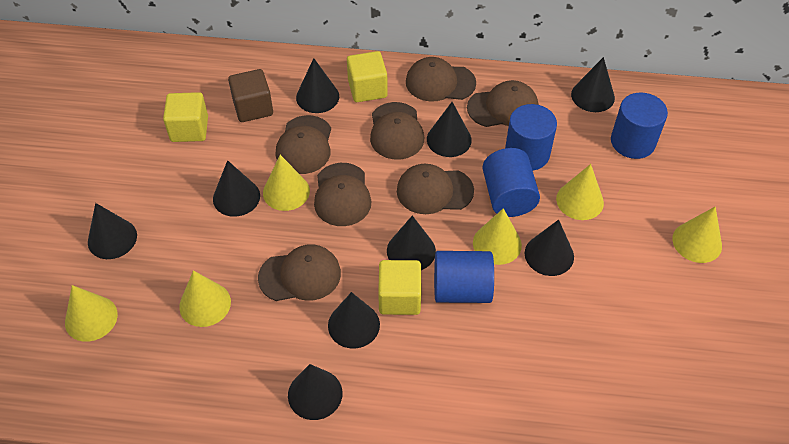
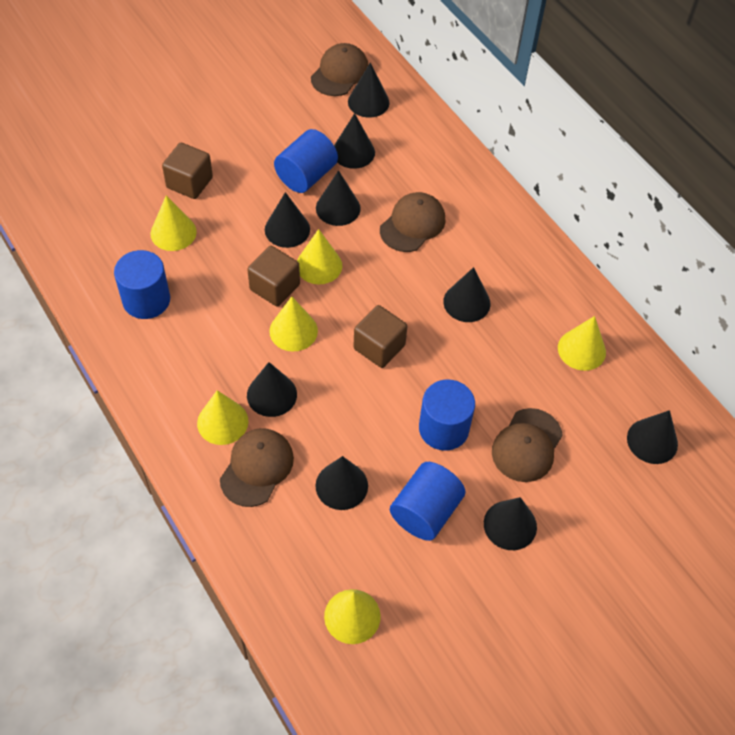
brown cap: [258,244,341,301] [276,115,331,174] [314,163,371,226] [370,102,424,160] [397,164,474,214] [406,57,476,101] [467,80,538,127] = 7 -> [220,428,294,507] [311,43,368,96] [380,192,445,252] [492,408,563,482] = 4
brown cube: [228,69,273,122] = 1 -> [162,143,213,199] [247,246,300,307] [353,305,407,368] = 3
yellow cube: [163,92,208,142] [347,51,388,102] [378,260,421,315] = 3 -> none = 0

